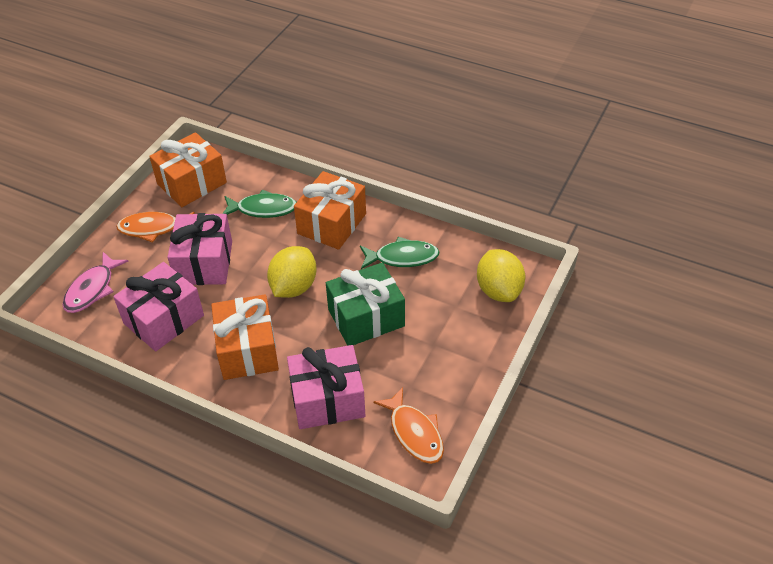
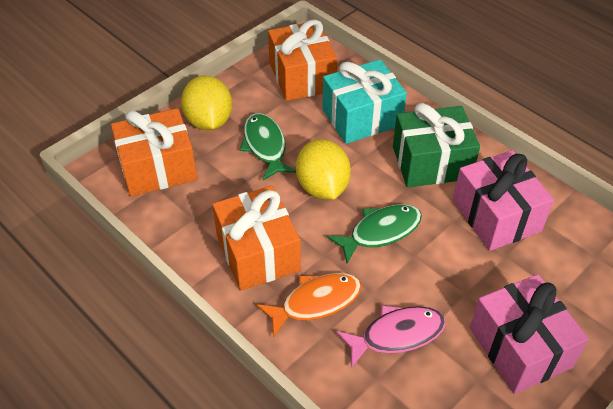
orange fish: [116,212,195,243] [373,387,444,464] = 2 -> [257,273,362,338] = 1
pink gift: [113,262,204,351] [167,213,232,285] [287,345,365,429] = 3 -> [453,150,554,251] [470,274,589,394] = 2
turquoise gift: none = 0 -> [322,59,407,144] = 1

